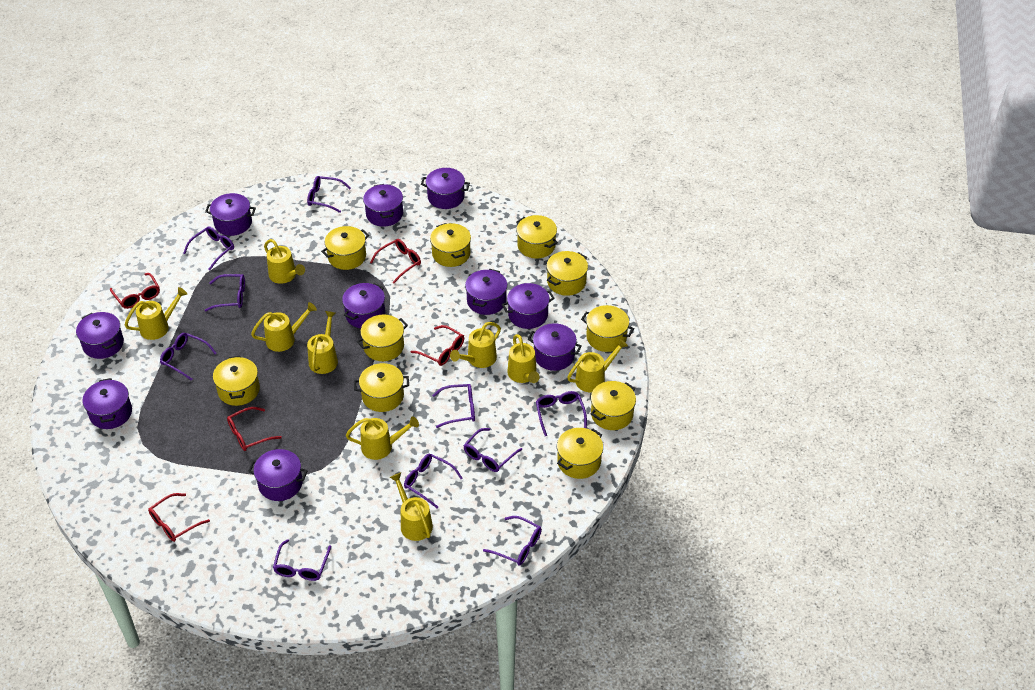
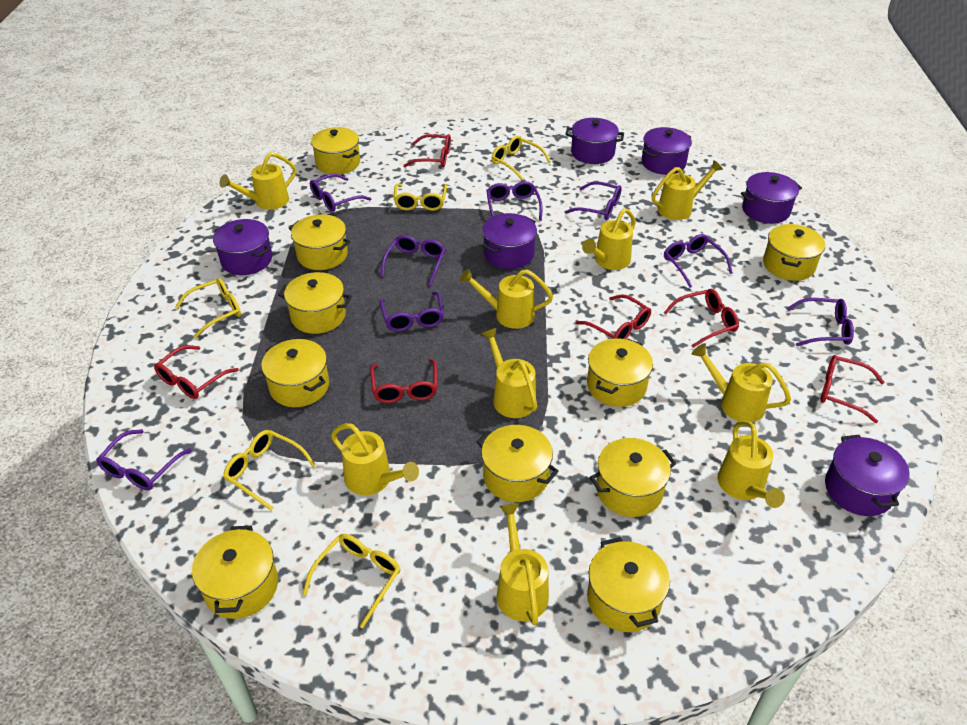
purple glasses: [160,333,217,381] [183,226,234,270] [205,274,245,311] [273,539,331,581] [307,176,351,213] [404,454,463,508] [432,384,475,428] [463,428,522,472] [483,516,542,565] [536,391,587,436] = 10 -> [96,429,192,490] [310,174,371,212] [380,292,444,332] [381,235,445,286] [486,181,543,221] [565,181,622,220] [664,234,733,288] [786,298,854,346] = 8
purple pot: [76,312,124,359] [82,378,132,429] [205,193,256,236] [248,449,308,501] [342,283,385,328] [363,184,403,227] [421,168,470,209] [465,269,507,315] [502,283,555,329] [528,323,582,371] = 10 -> [213,219,272,275] [482,213,537,269] [565,118,624,164] [642,127,692,175] [741,172,802,224] [825,435,910,516] = 6
red glasses: [110,273,160,309] [148,493,210,542] [227,407,282,451] [370,239,421,283] [411,325,464,366] = 5 -> [154,345,239,399] [370,359,437,403] [403,134,451,167] [576,294,651,339] [664,289,739,348] [820,355,884,423] = 6
yellow glasses: none = 0 -> [175,278,241,338] [223,430,316,511] [303,534,401,628] [394,183,447,211] [491,136,551,180] = 5

